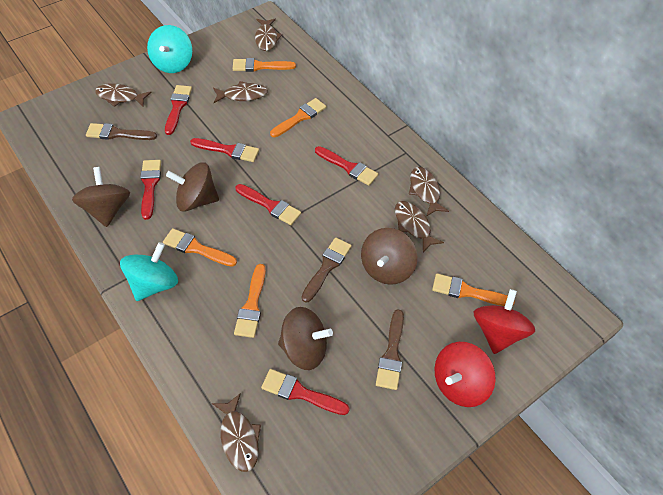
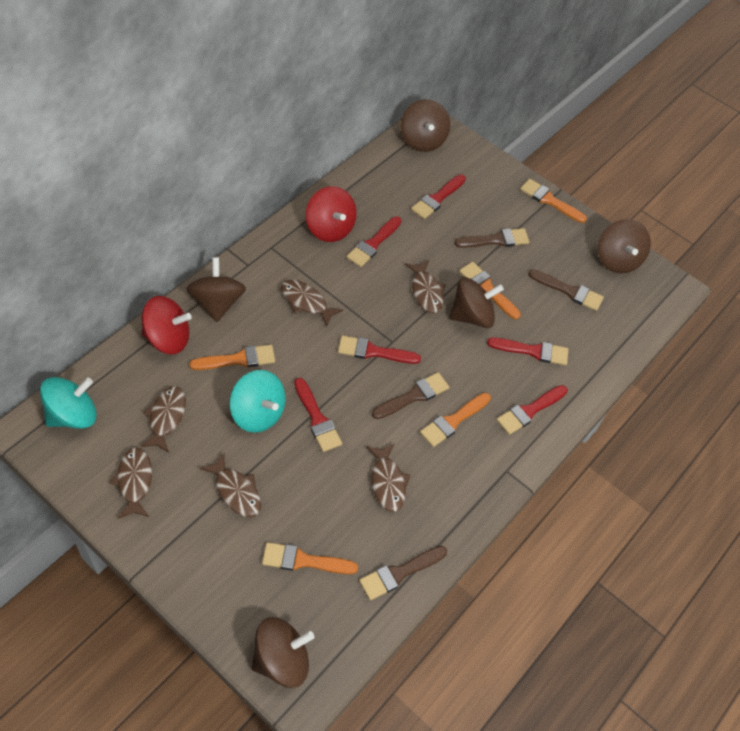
brown brush: [86,123,157,140] [301,237,352,303] [376,309,404,390] = 3 -> [359,546,447,600] [372,372,449,419] [454,228,529,248] [528,269,604,311] = 4
brown spinning top: [72,167,130,227] [166,163,219,212] [278,307,333,370] [361,228,417,285] = 4 -> [186,258,246,322] [252,617,314,688] [400,99,450,152] [449,277,504,328] [598,219,651,273] = 5

